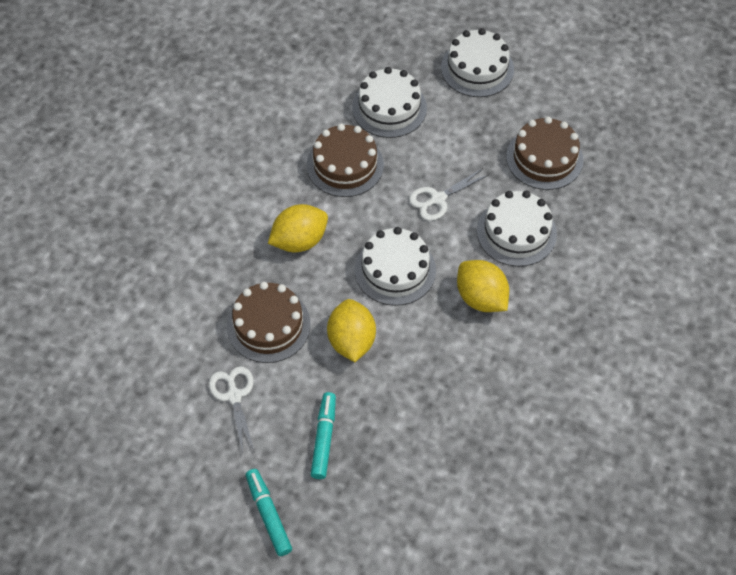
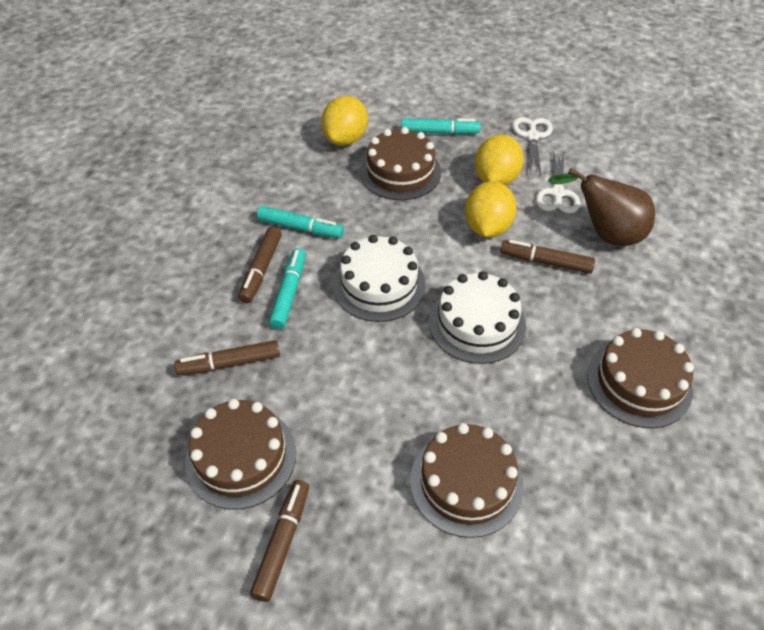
brown cake: [227,282,311,363] [307,124,384,197] [506,117,583,190] = 3 -> [185,399,296,510] [360,127,441,200] [410,423,523,538] [587,328,694,428] = 4
brown marker: none = 0 -> [174,340,280,375] [238,227,282,303] [250,480,309,602] [500,240,595,274] = 4
brown pear: none = 0 -> [548,168,655,246] = 1
turquoise marker: [246,469,292,556] [311,392,336,479] = 2 -> [257,206,344,238] [269,248,306,329] [401,118,481,135] = 3
white cake: [352,67,427,138] [355,227,436,306] [441,28,514,97] [477,191,557,267] = 4 -> [333,235,426,322] [429,271,526,364] = 2

